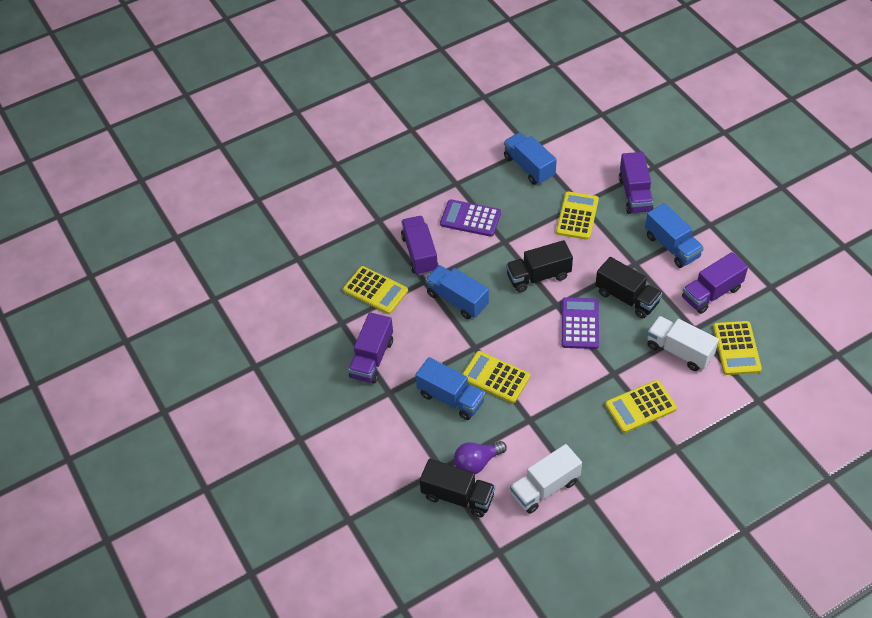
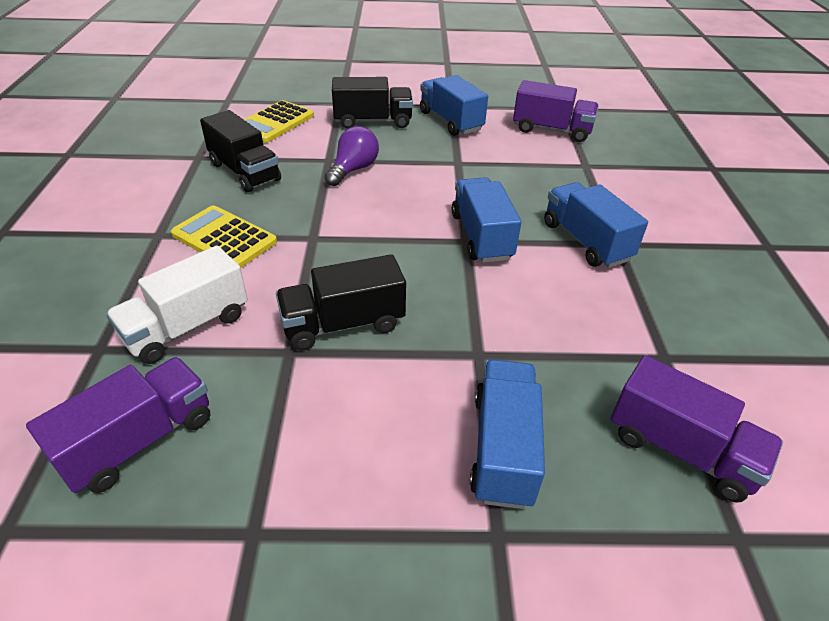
purple calculator: [440,199,501,237] [562,297,599,349] = 2 -> none = 0
purple truck: [348,312,393,384] [401,216,438,276] [619,152,653,214] [682,252,748,314] = 4 -> [26,357,210,493] [513,80,599,142] [611,355,783,503] = 3
white truck: [510,444,582,514] [647,316,719,371] = 2 -> [106,246,248,364] = 1
yellow calculator: [343,266,408,314] [462,351,530,403] [556,191,599,240] [605,380,677,433] [713,321,762,375] = 5 -> [171,205,277,268] [244,100,314,143] = 2

